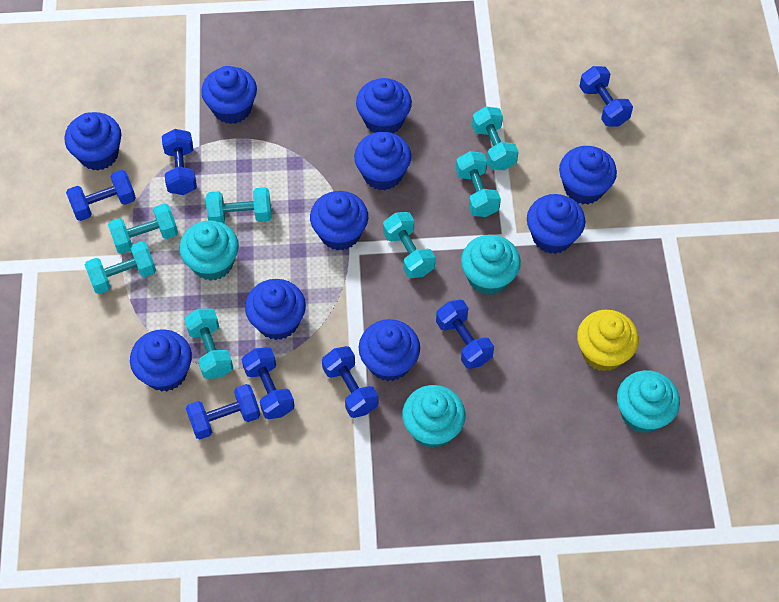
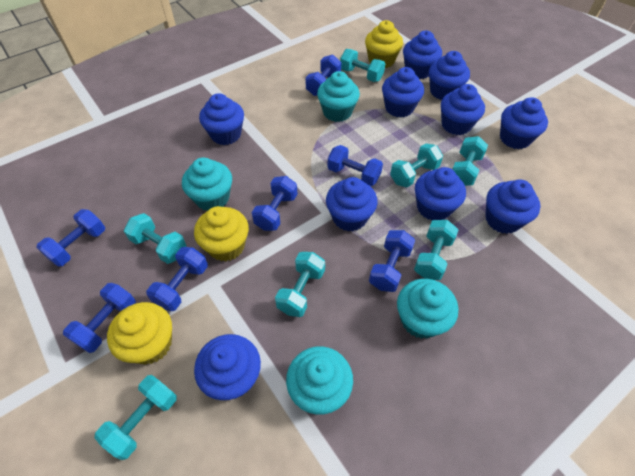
yellow cupcake: [577,310,639,372] = 1 -> [107,302,172,365] [194,206,249,261] [365,20,403,68] = 3

